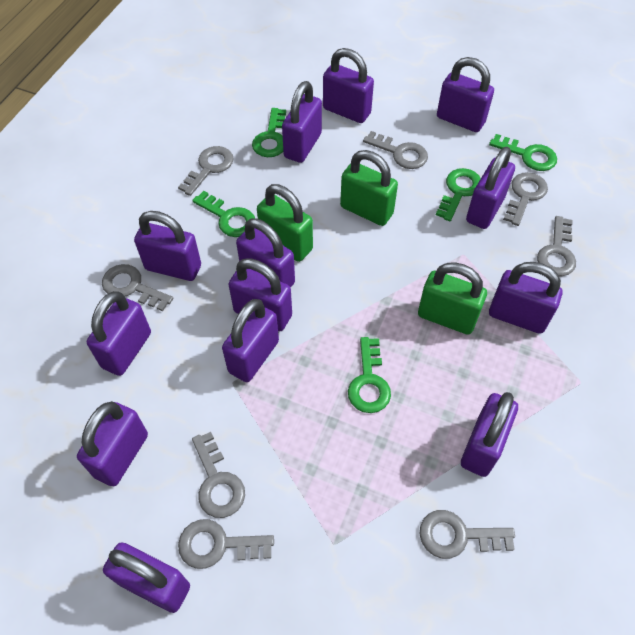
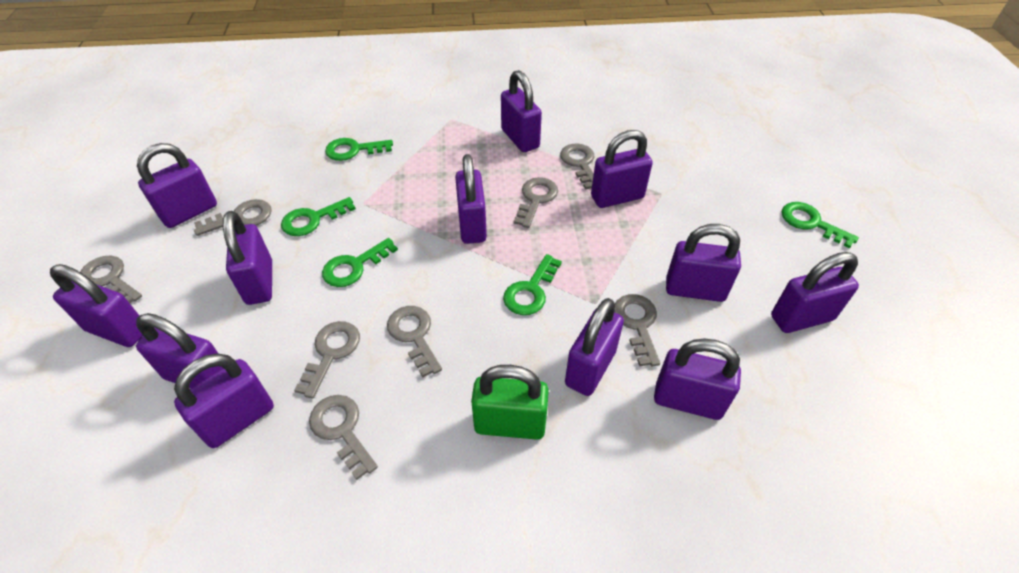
green padlock: [257,184,313,262] [340,150,398,226] [418,262,487,335] = 3 -> [471,365,549,440] = 1
purple padlock: [77,401,148,486] [87,291,151,376] [103,543,190,613] [134,211,201,281] [222,299,279,382] [228,258,292,331] [236,218,295,287] [282,81,322,163] [323,48,374,123] [437,57,494,132] [461,392,518,477] [466,147,515,229] [489,262,563,334] = 13 -> [50,264,143,347] [136,313,223,388] [137,143,217,228] [174,354,274,448] [223,211,272,305] [455,154,487,244] [501,70,542,152] [565,298,624,396] [591,130,653,208] [654,338,741,420] [666,224,741,302] [771,252,859,333] = 12

